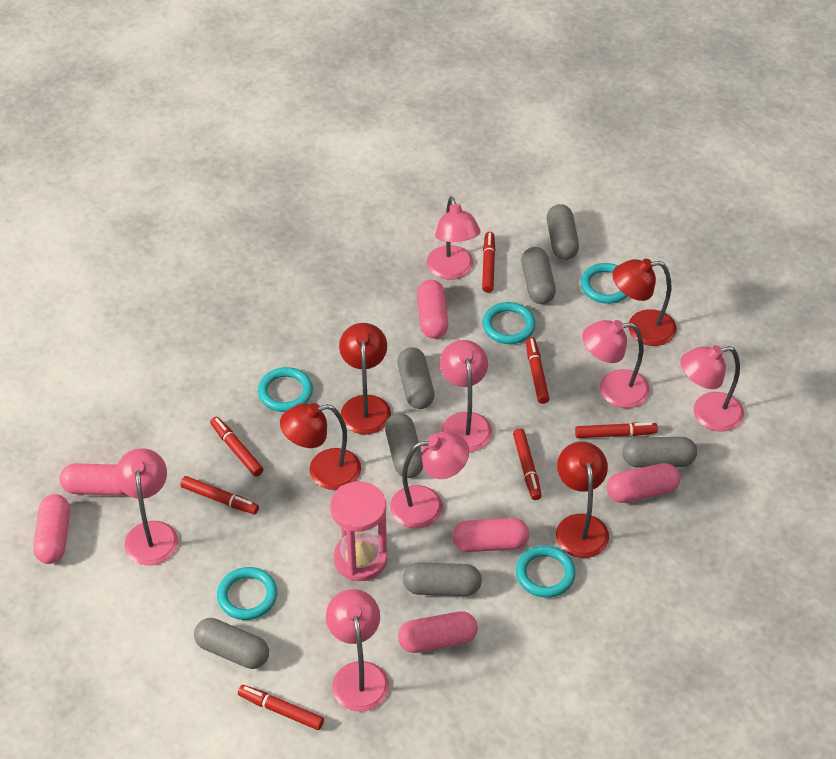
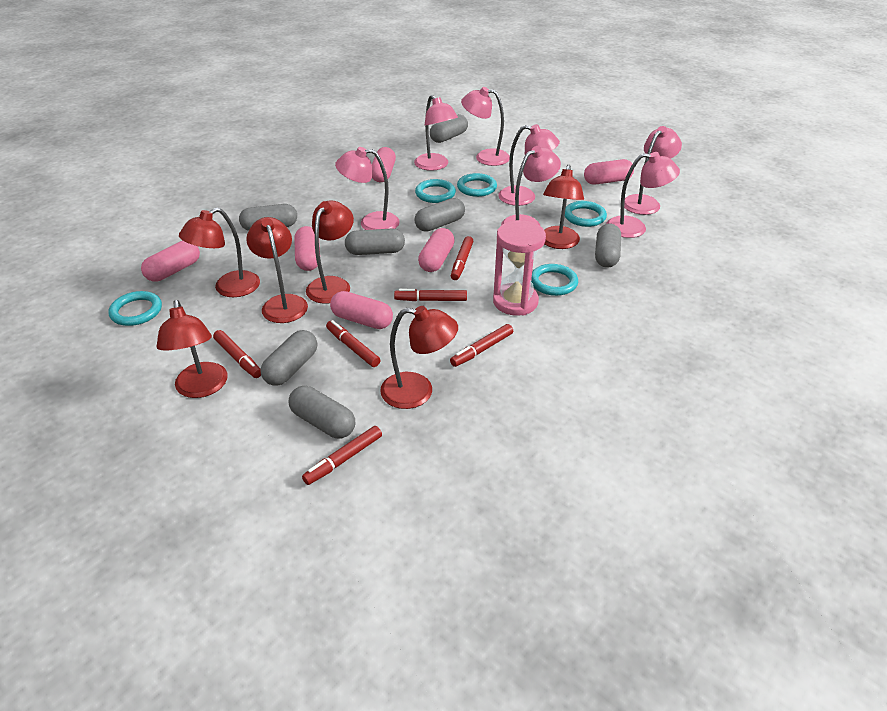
red lamp: [280,403,361,490] [339,323,391,434] [556,442,609,558] [612,259,677,346] = 4 -> [157,300,228,398] [179,208,260,297] [246,217,308,323] [306,200,354,304] [380,306,458,409] [543,165,584,249] = 6
red marker: [181,476,259,514] [210,417,264,477] [238,685,324,730] [482,232,495,293] [513,429,542,500] [526,337,549,404] [575,422,658,438] = 7 -> [213,330,261,378] [302,426,382,485] [326,320,380,367] [394,289,467,301] [450,324,513,367] [451,236,473,280] = 6

